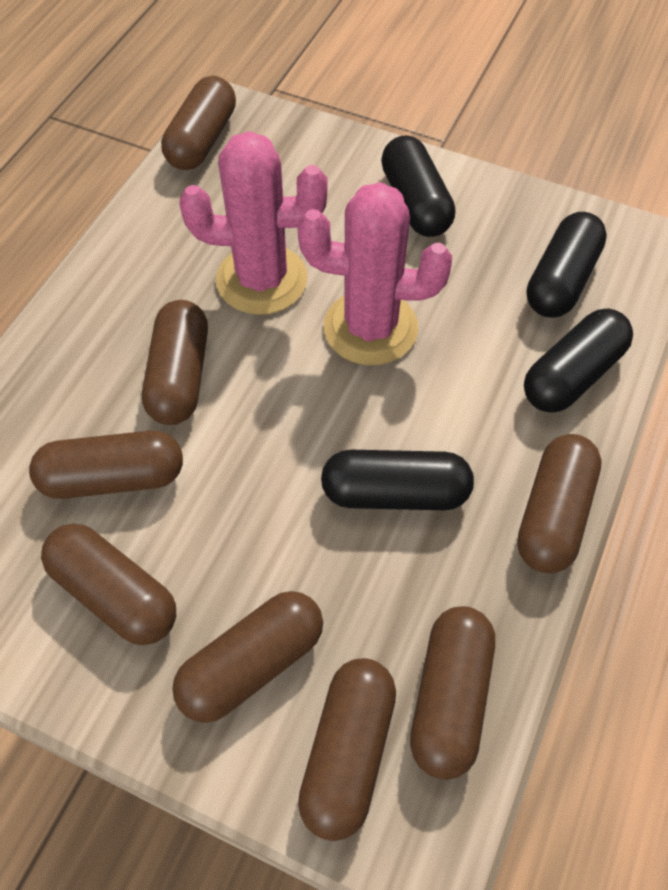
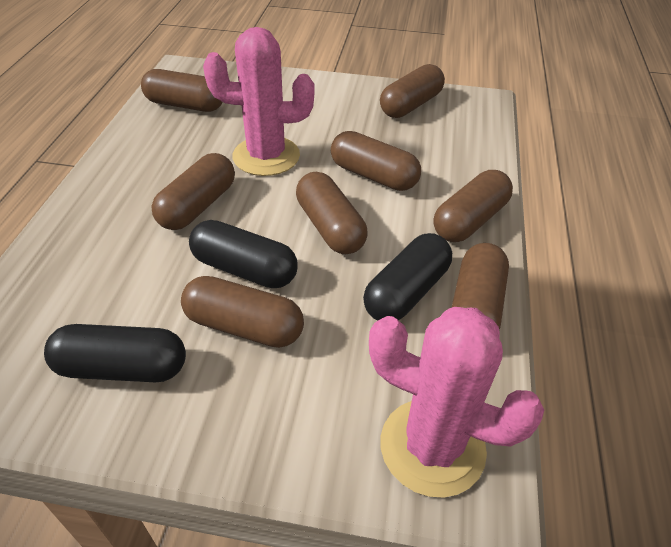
black capsule: [321,450,474,510] [381,135,455,237] [524,308,633,413] [526,212,607,318] = 4 -> [44,324,186,382] [189,220,298,288] [363,233,452,321] = 3

